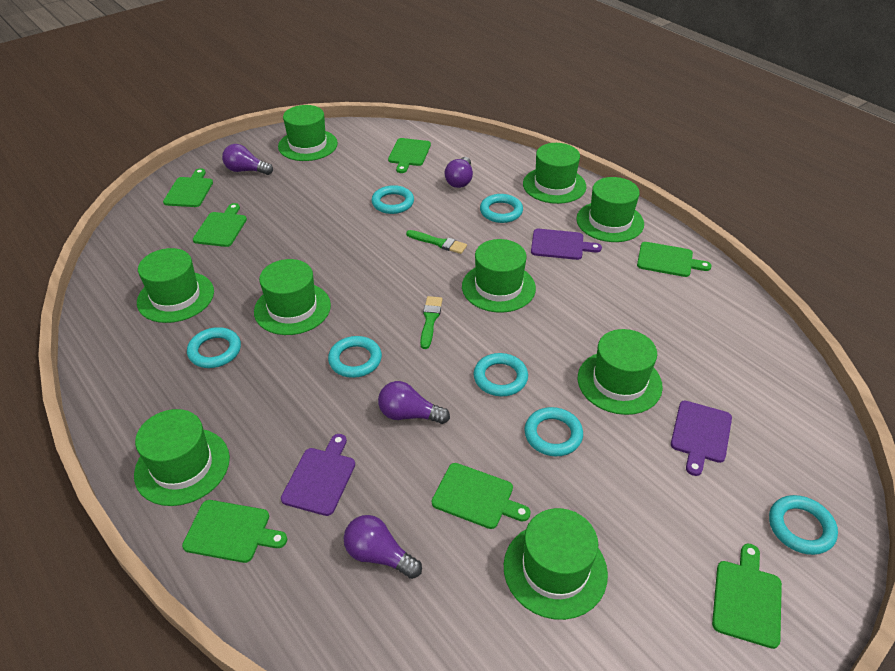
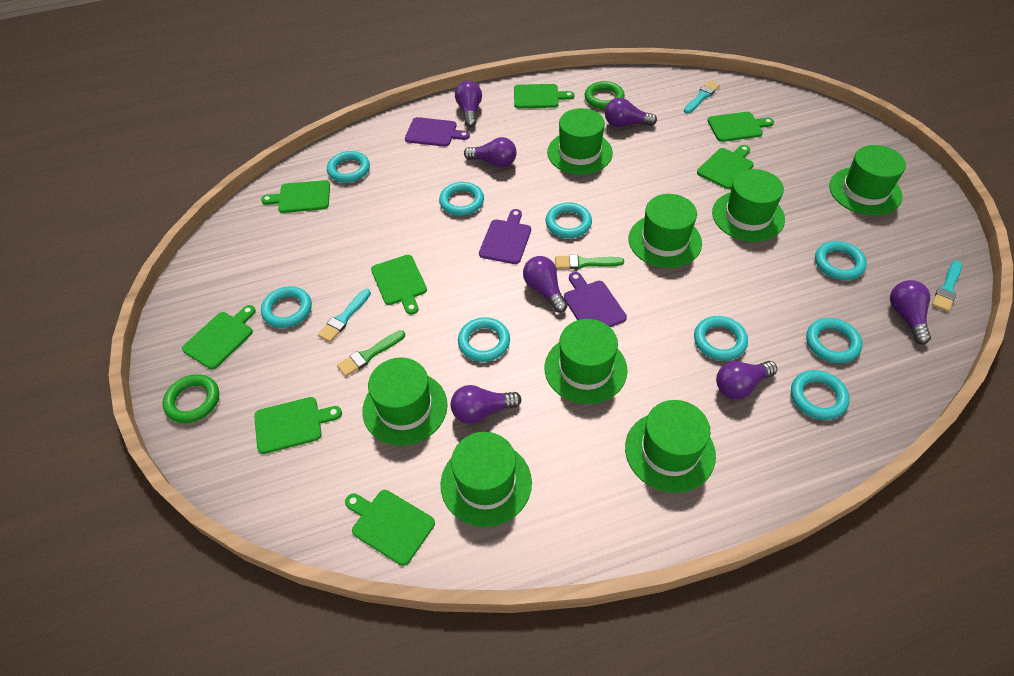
green cutting board: [163,168,213,207] [182,500,287,563] [193,203,247,247] [388,138,431,173] [432,463,531,529] [637,242,712,277] [712,544,782,649] = 7 -> [182,305,256,369] [254,397,342,454] [261,180,330,213] [345,490,435,566] [371,255,427,315] [514,84,574,108] [697,145,754,189] [707,112,774,142] = 8
green hat: [134,409,230,506] [137,248,214,323] [254,259,331,335] [278,105,338,161] [462,239,536,313] [504,508,608,620] [523,143,586,204] [576,177,644,242] [578,329,663,415] = 9 -> [362,357,448,446] [440,432,532,527] [545,319,628,404] [547,108,613,175] [625,400,716,493] [629,194,702,268] [712,169,785,242] [829,145,906,216] = 8
green ring: none = 0 -> [163,374,219,423] [585,81,625,109] = 2
purple light bulb: [222,144,273,175] [344,515,422,579] [378,381,450,424] [445,157,473,188] = 4 -> [451,385,522,424] [455,81,482,127] [464,137,517,168] [523,256,568,313] [605,98,657,127] [716,361,777,399] [890,280,931,344] = 7
turquoise brush: none = 0 -> [318,289,371,342] [684,81,720,114] [932,260,962,312] = 3
turquoise ring: [187,327,241,368] [328,336,382,378] [371,185,414,214] [473,353,528,396] [480,194,523,223] [524,407,583,456] [769,495,838,555] = 7 -> [261,286,312,328] [327,151,370,183] [439,182,484,216] [458,317,510,362] [546,203,592,238] [694,316,748,361] [791,370,850,420] [806,318,862,363] [815,241,867,280] = 9

